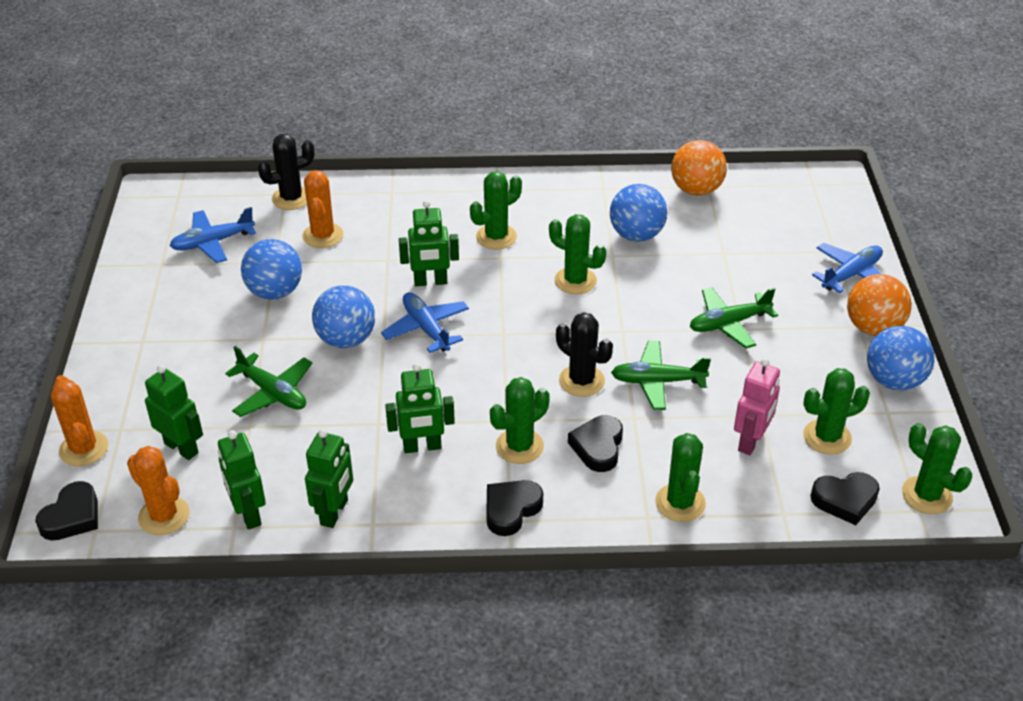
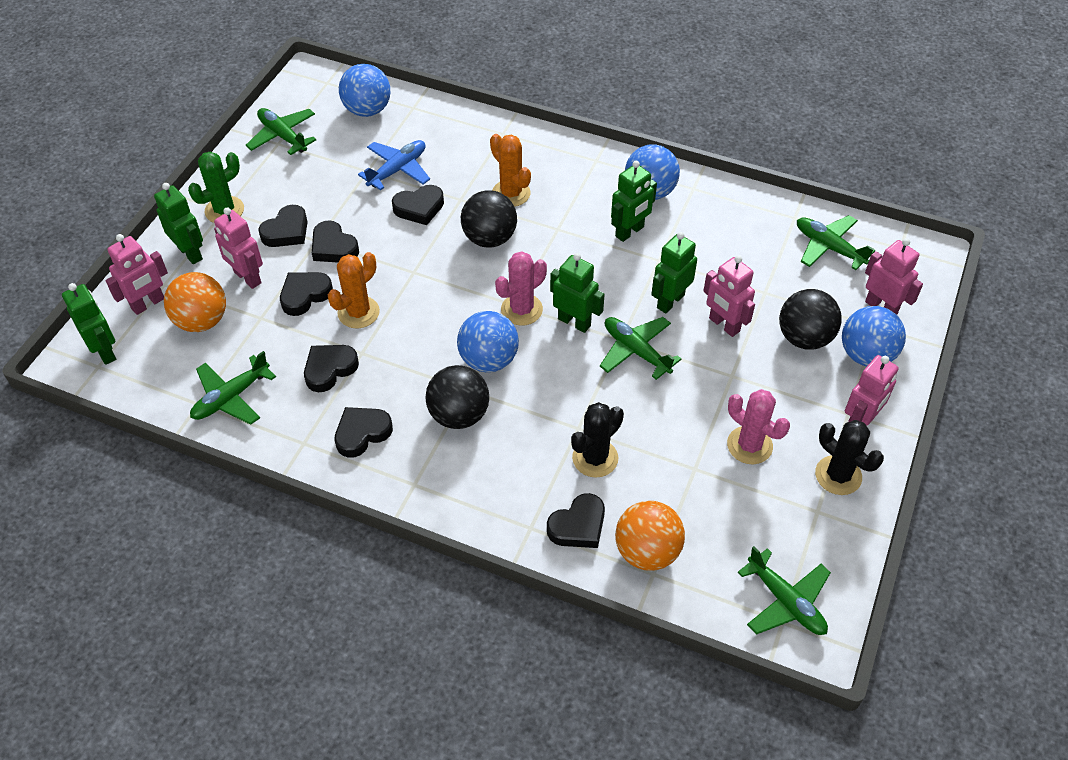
black ball: none = 0 -> [425,365,489,429] [461,190,517,248] [779,289,842,350] = 3
black heart: [35,481,98,540] [486,480,543,536] [568,415,623,472] [810,472,880,525] = 4 -> [258,205,307,247] [280,272,333,316] [304,345,359,392] [312,220,359,262] [334,407,393,458] [392,185,444,225] [547,493,605,548] = 7
blue plane: [170,207,256,263] [381,292,469,353] [812,243,883,293] = 3 -> [358,140,430,191] = 1
green cactus: [470,171,522,249] [490,377,550,464] [549,214,606,294] [655,433,706,522] [803,368,870,455] [902,423,972,514] = 6 -> [188,152,244,223] = 1
green plane: [225,346,313,417] [611,341,711,410] [690,287,778,348] = 3 -> [190,351,276,425] [246,108,316,155] [600,317,681,380] [738,546,831,635] [797,215,875,270] = 5
orange cactus: [51,375,108,466] [127,446,189,535] [302,170,343,248] = 3 -> [328,252,380,328] [490,134,531,207] = 2
pink cactus: none = 0 -> [495,251,547,326] [727,389,790,464] = 2
pink robot: [734,358,780,455] = 1 -> [105,234,168,315] [214,208,263,289] [703,255,755,337] [845,355,899,426] [865,238,923,315] = 5

